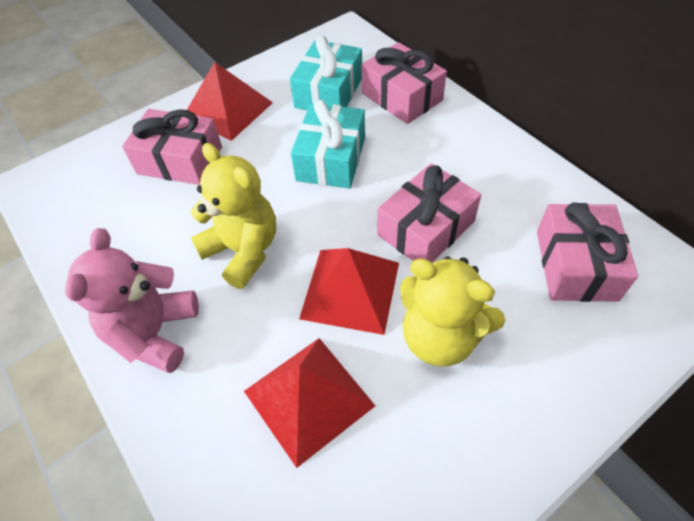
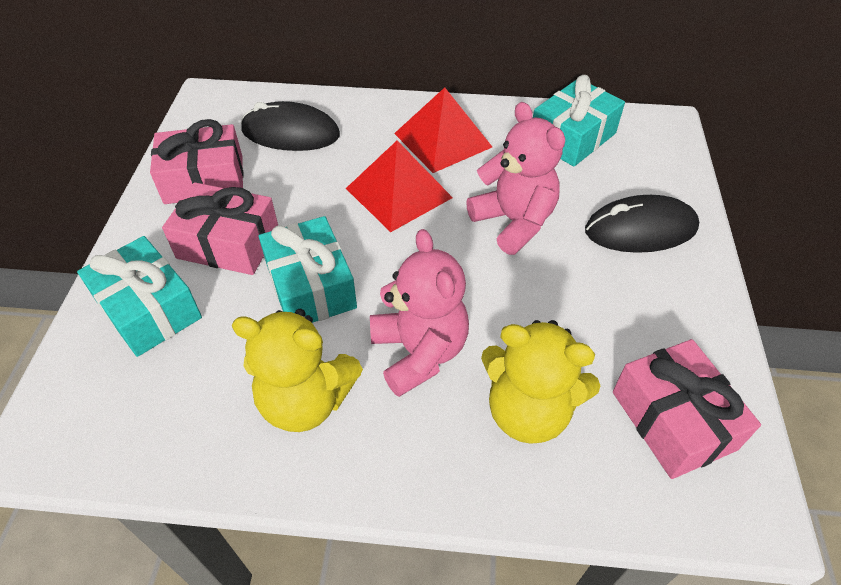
black mouse: none = 0 -> [241,101,340,151] [585,195,699,253] = 2
pink gift: [122,109,222,185] [361,42,447,124] [377,163,481,262] [537,202,638,302] = 4 -> [150,119,244,204] [162,182,278,275] [613,339,761,479] = 3
pink teddy bear: [65,228,199,373] = 1 -> [370,229,469,397] [466,102,565,255] = 2
red pyramid: [187,62,273,141] [244,338,375,468] [299,248,399,335] = 3 -> [346,141,453,232] [394,87,492,173] = 2
turquoise gift: [290,35,362,110] [291,100,365,189] = 2 -> [77,236,202,357] [259,216,357,323] [533,75,625,167] = 3

